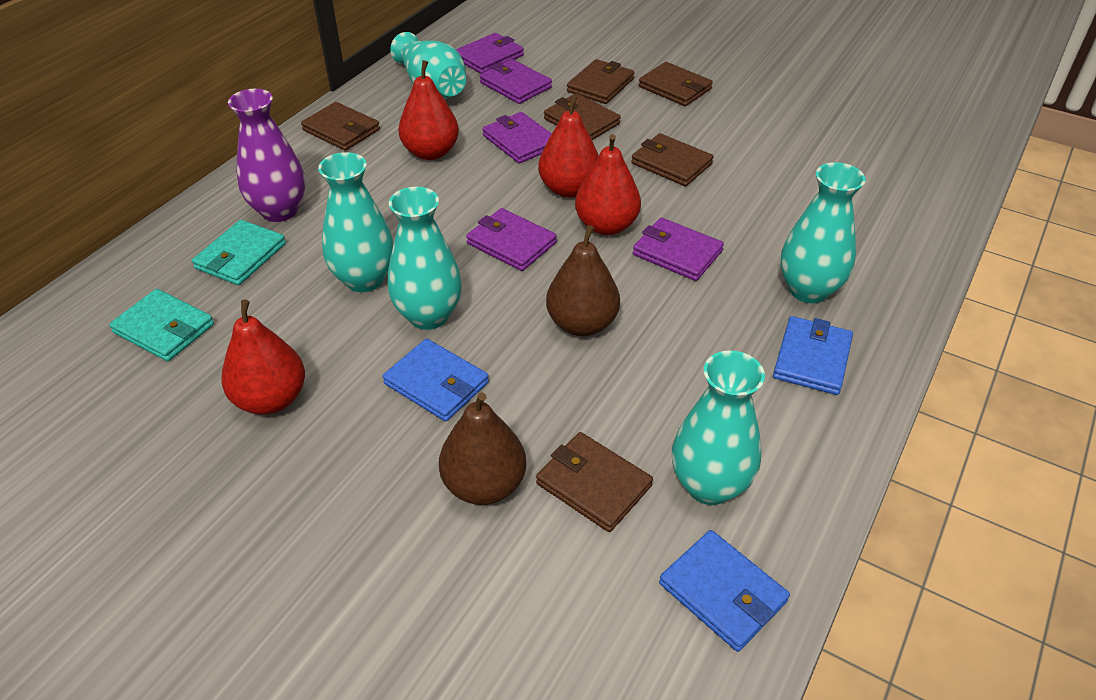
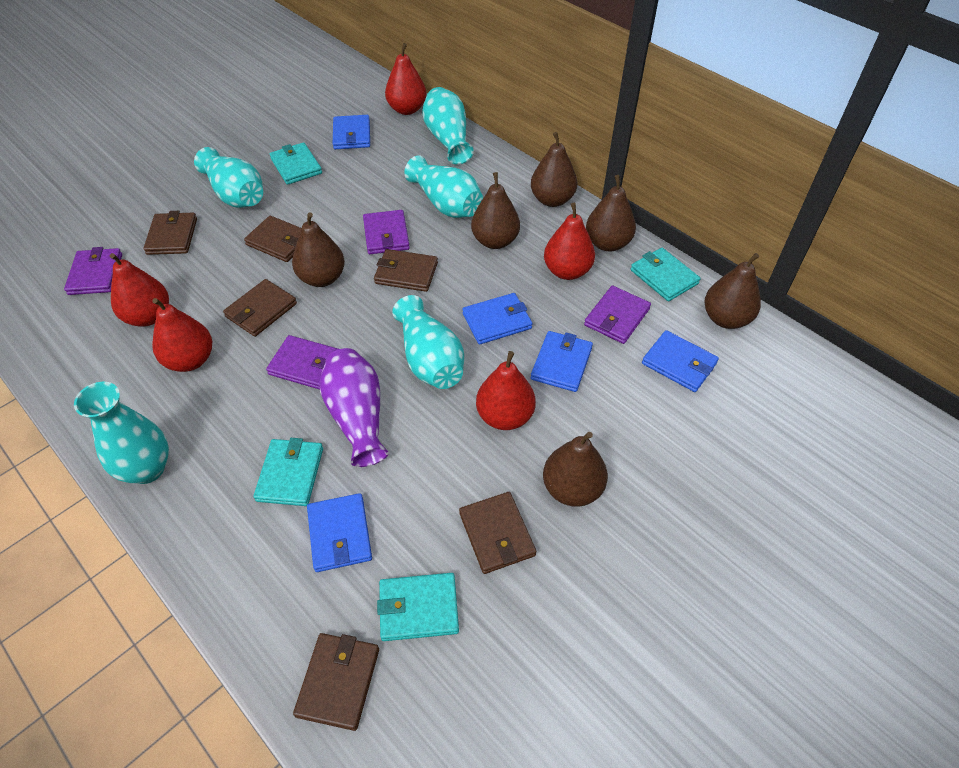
blue wallet: [382,339,489,422] [659,530,790,652] [773,316,853,395] = 3 -> [307,493,372,572] [333,115,370,149] [462,293,533,345] [531,331,593,392] [642,330,719,392] = 5
brown pear: [439,392,526,505] [546,225,620,336] = 2 -> [292,212,345,287] [471,172,520,249] [531,132,577,207] [543,432,608,507] [586,175,636,251] [705,253,761,329] = 6
purple wallet: [456,33,524,74] [466,208,557,271] [480,59,552,104] [482,112,552,163] [633,218,724,281] = 5 -> [64,247,122,295] [266,335,338,390] [363,210,410,254] [584,286,651,344] = 4
red pear: [221,299,305,415] [398,60,459,160] [538,95,599,198] [575,134,641,235] = 4 -> [110,253,169,327] [152,298,212,372] [385,43,427,115] [476,351,536,430] [544,203,595,280] = 5
turquoise wallet: [109,289,214,361] [192,220,286,285] = 2 -> [253,438,323,506] [270,142,322,185] [377,573,459,641] [631,248,701,301] = 4

